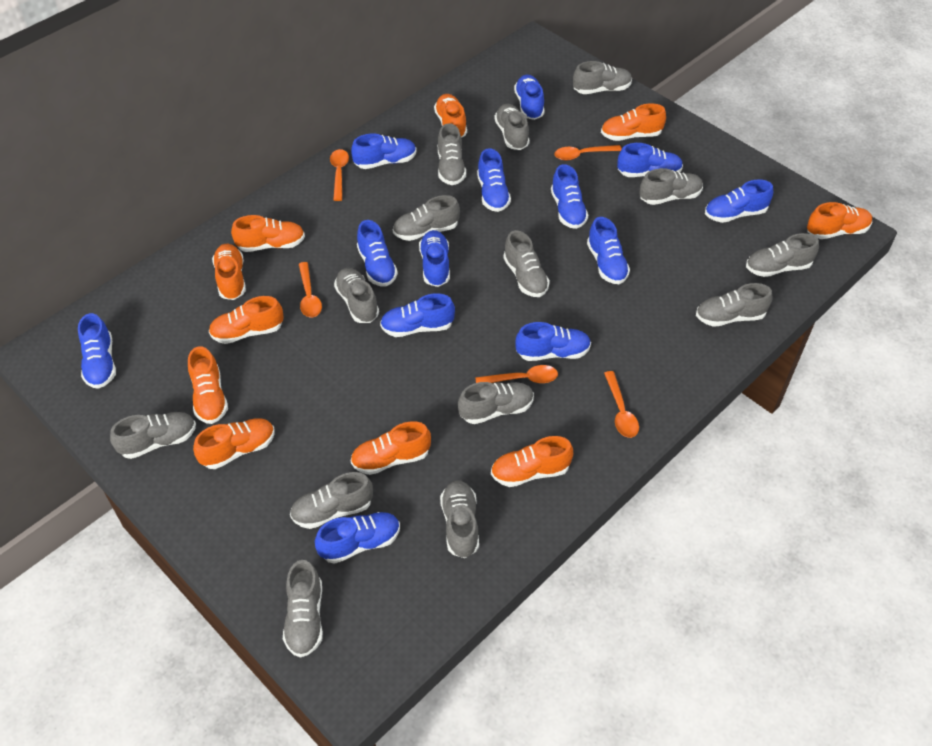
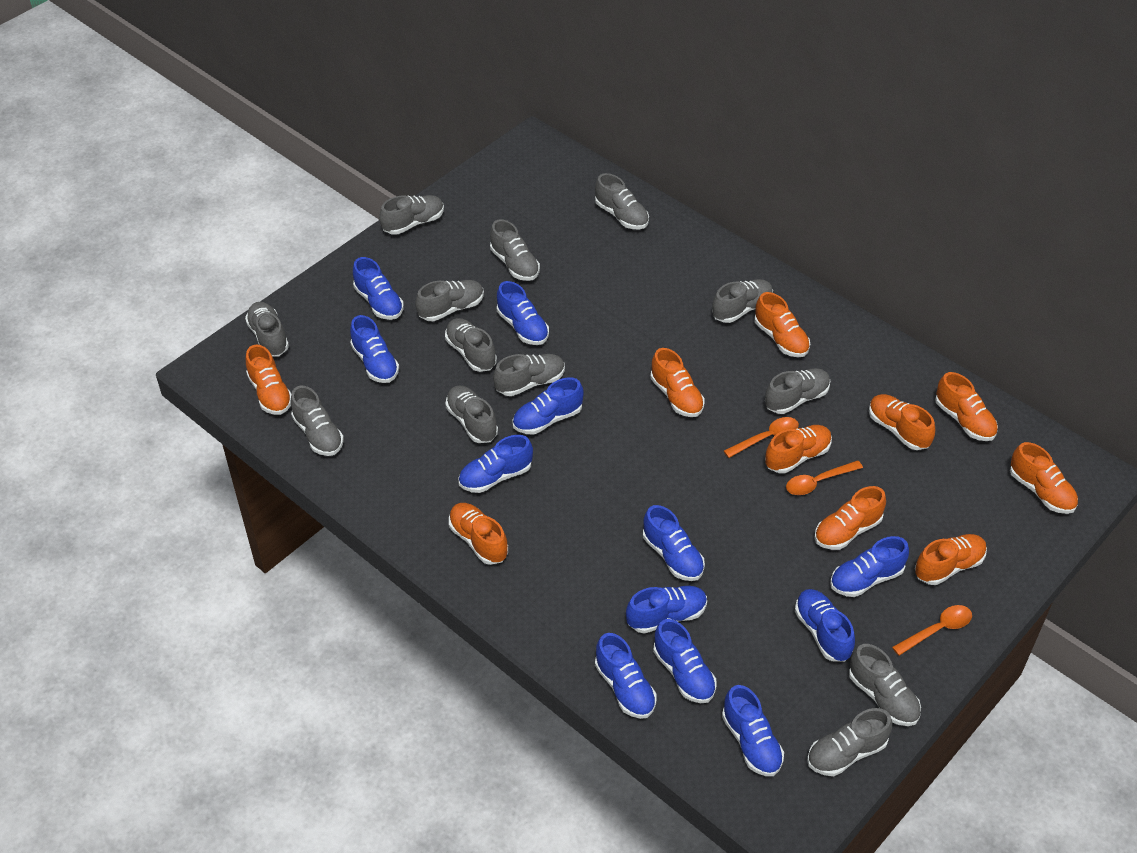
blue shoe: [78,313,116,389] [315,512,400,564] [351,133,417,169] [357,220,398,287] [380,293,455,337] [419,230,450,287] [477,148,511,212] [514,75,544,120] [515,322,591,361] [551,164,588,229] [587,217,630,284] [617,143,683,177] [705,179,773,223] = 13 -> [350,315,399,383] [353,257,404,320] [458,435,533,493] [497,281,549,345] [512,377,584,435] [595,633,657,719] [626,586,707,634] [643,505,705,581] [653,619,716,703] [722,685,784,776] [795,589,855,662] [830,536,909,597] = 12
grey shoe: [110,412,196,459] [283,560,323,658] [290,472,373,529] [334,268,379,323] [393,195,460,241] [438,123,466,185] [440,480,479,558] [458,382,534,424] [494,104,530,150] [504,230,550,297] [573,61,632,94] [639,168,703,205] [696,283,773,327] [746,233,819,277] = 14 -> [245,302,289,356] [291,386,344,456] [379,195,444,235] [415,280,484,321] [445,318,497,372] [445,385,498,443] [490,219,540,281] [493,354,565,396] [595,173,649,230] [712,279,773,323] [765,368,830,414] [807,708,892,776] [849,644,921,726] = 13
orange spoon: [299,262,322,317] [330,149,349,201] [475,365,558,383] [554,145,622,160] [604,371,639,438] = 5 -> [724,417,799,458] [786,460,863,495] [892,605,972,656] = 3

